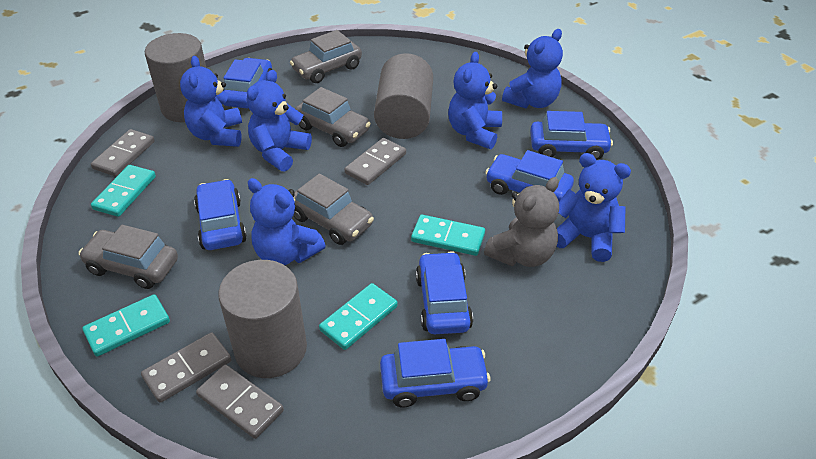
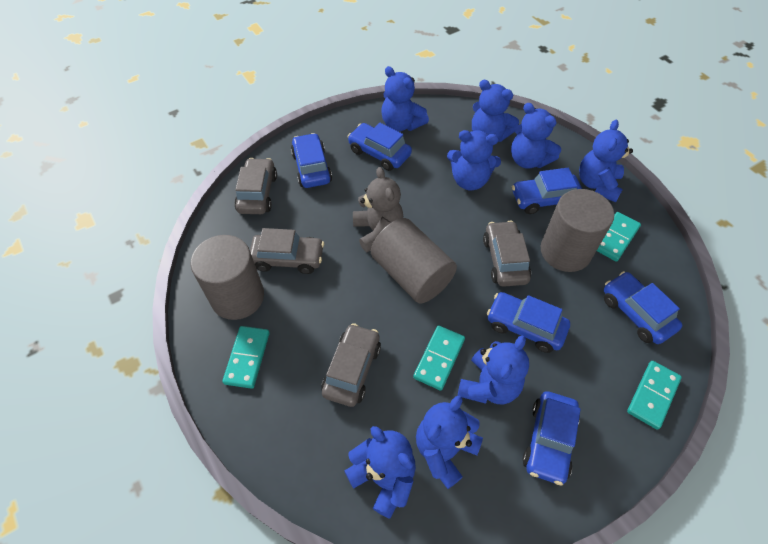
blue teddy bear: [180,56,242,147] [247,70,312,172] [248,178,326,265] [448,52,502,149] [502,29,563,109] [556,153,631,262] = 6 -> [345,426,416,519] [381,66,429,131] [416,395,483,489] [447,130,501,191] [458,335,529,404] [472,80,519,142] [511,103,561,169] [579,119,633,202] = 8
grey domino: [91,129,155,177] [141,332,232,403] [196,365,284,439] [345,138,406,185] = 4 -> none = 0

